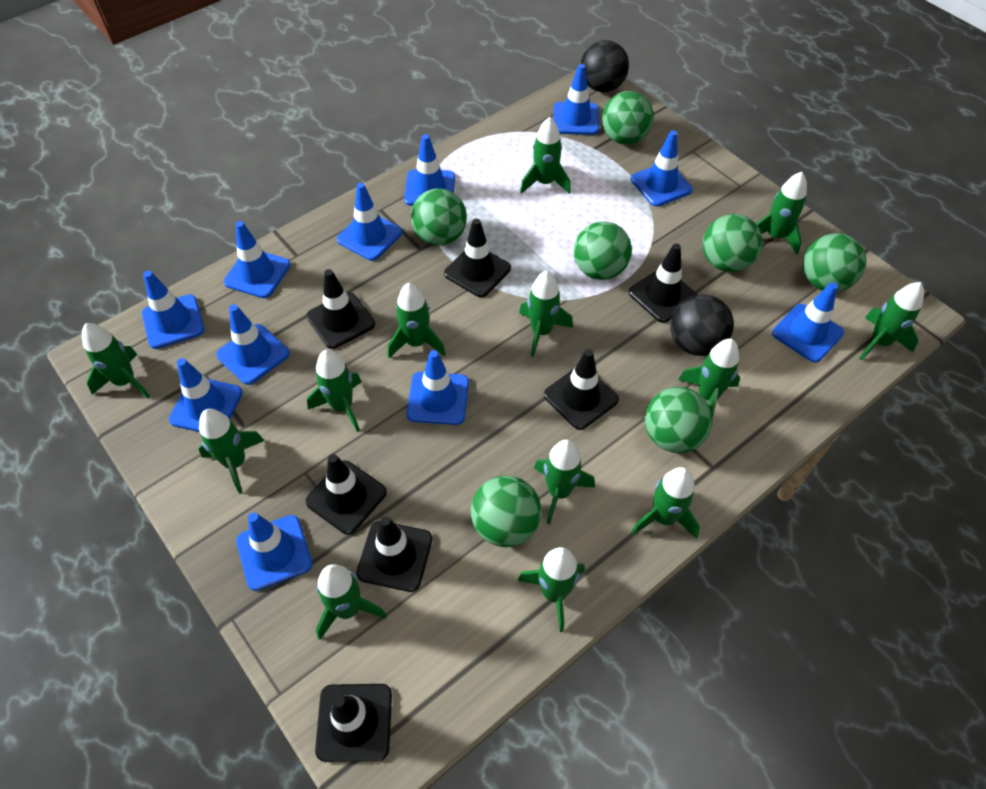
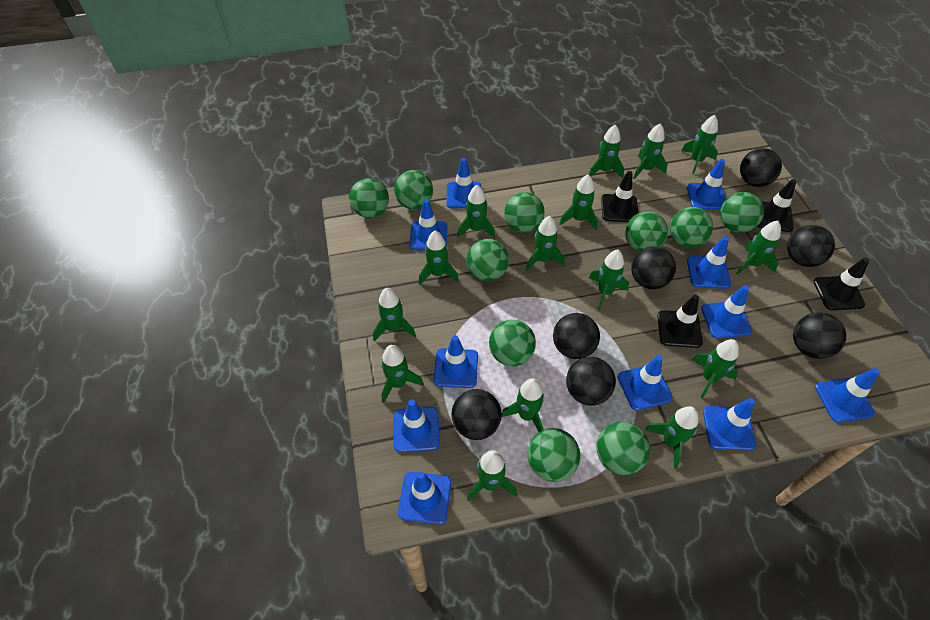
black ball: [581,40,629,92] [670,294,734,356] = 2 -> [451,389,502,440] [553,313,600,359] [566,357,616,405] [631,246,676,289] [740,148,782,187] [787,225,835,267] [793,313,846,359] = 7
black traffic cone: [305,454,387,535] [306,269,375,349] [315,684,392,762] [356,516,432,592] [444,218,511,297] [544,349,619,430] [629,243,698,323] = 7 -> [601,171,638,222] [657,295,703,348] [757,179,796,232] [813,258,869,310] = 4
green ball: [411,188,467,246] [471,476,541,547] [574,221,632,280] [602,91,654,145] [645,387,713,453] [703,214,762,272] [803,233,866,292] = 7 -> [349,178,389,218] [394,170,433,210] [466,239,509,281] [489,320,536,366] [504,192,545,233] [528,428,580,482] [597,422,650,475] [625,212,668,252] [670,207,713,248] [720,192,764,233] = 10
green rocket: [82,323,150,398] [199,409,264,494] [307,350,361,432] [316,564,387,640] [388,283,446,358] [517,547,585,632] [519,271,573,357] [520,117,571,194] [534,440,595,524] [631,467,700,539] [678,339,740,418] [756,172,807,255] [859,282,924,360] = 13 -> [373,288,416,341] [381,345,424,403] [419,231,459,285] [457,185,495,238] [467,450,517,501] [502,379,544,432] [526,216,565,271] [559,174,598,230] [589,125,624,178] [589,250,629,310] [633,123,668,179] [645,406,699,468] [681,115,718,174] [692,339,739,399] [736,221,781,275] = 15

